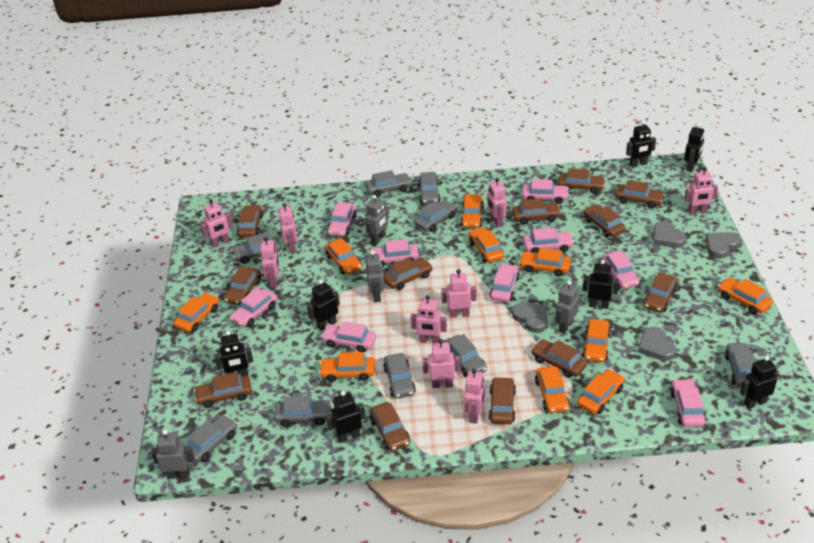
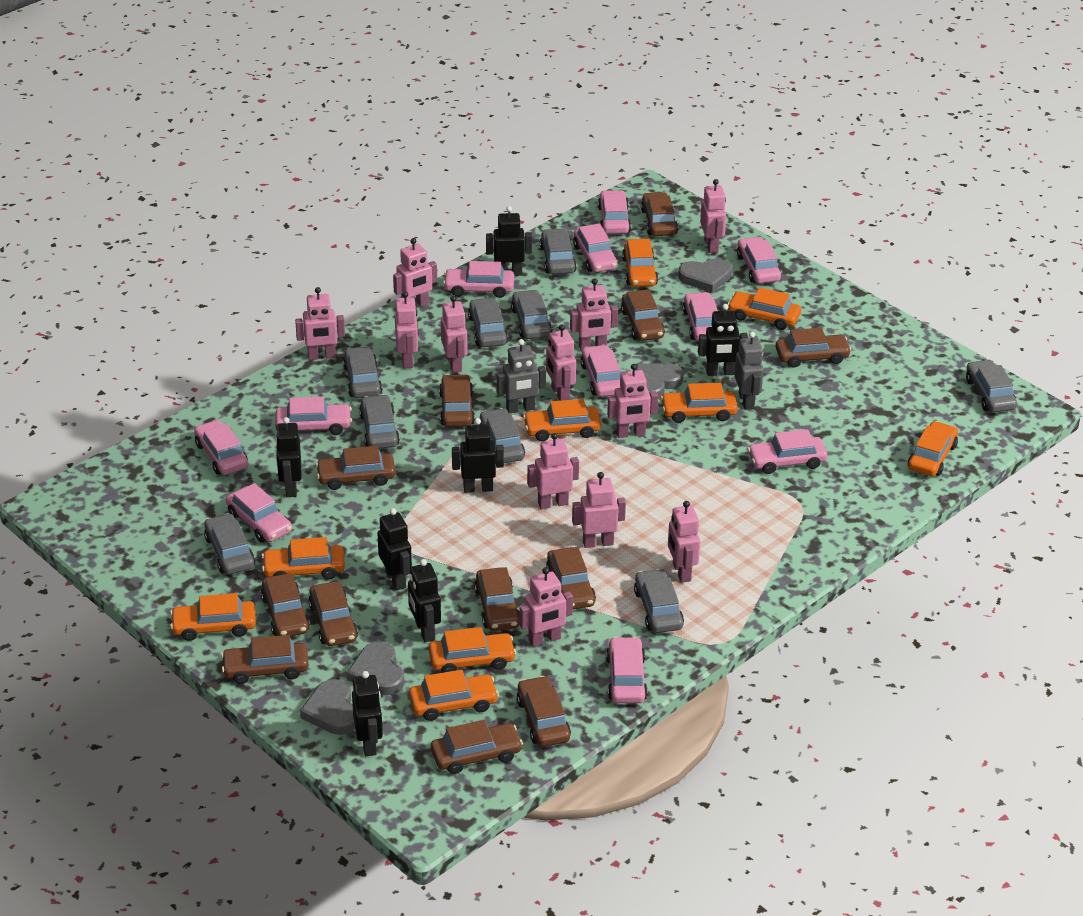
grey robot: [151,430,195,479] [365,195,389,245] [366,251,384,302] [555,281,579,334] = 4 -> [497,339,546,413] [734,332,764,410] = 2
orange car: [174,293,219,332] [319,352,375,382] [324,238,362,275] [461,194,484,228] [469,227,504,263] [519,248,571,277] [535,366,570,413] [577,369,625,414] [582,319,611,362] [718,278,773,314] = 10 -> [170,593,256,641] [262,537,345,579] [409,670,499,721] [429,627,516,673] [523,399,601,441] [622,239,658,287] [660,383,738,423] [727,287,801,330] [908,421,958,476] = 9
pink car: [230,288,277,327] [321,321,376,352] [328,202,357,236] [368,239,419,268] [490,263,520,302] [522,179,569,204] [523,228,574,253] [602,250,639,289] [670,379,706,427] = 9 -> [194,420,248,475] [226,483,292,542] [276,396,352,435] [443,261,514,298] [573,223,618,272] [581,345,620,397] [598,190,631,234] [606,637,648,703] [682,292,718,341] [737,237,781,284] [747,429,827,474] = 11
pink robot: [200,199,233,248] [260,237,279,288] [279,203,298,253] [410,295,447,344] [423,339,461,388] [441,269,477,318] [464,369,484,424] [487,178,507,228] [684,167,718,215] = 9 -> [295,287,345,360] [393,238,437,307] [395,291,418,368] [441,296,467,373] [519,567,573,647] [527,433,579,509] [546,324,576,401] [570,278,618,351] [572,472,626,548] [607,364,658,438] [668,501,700,583] [700,179,726,253] = 12

